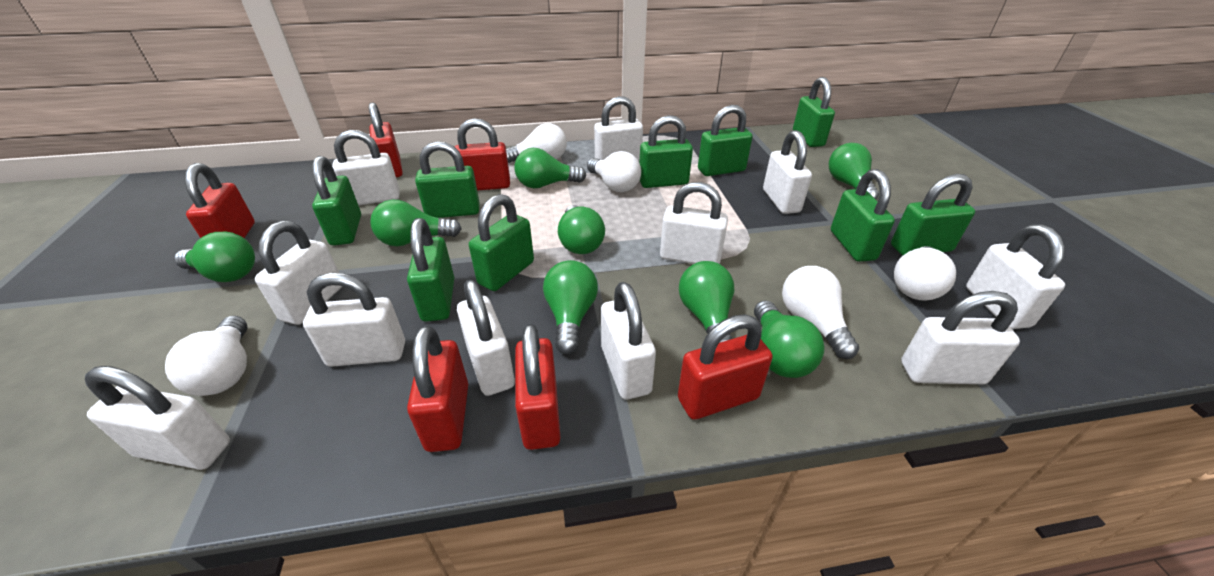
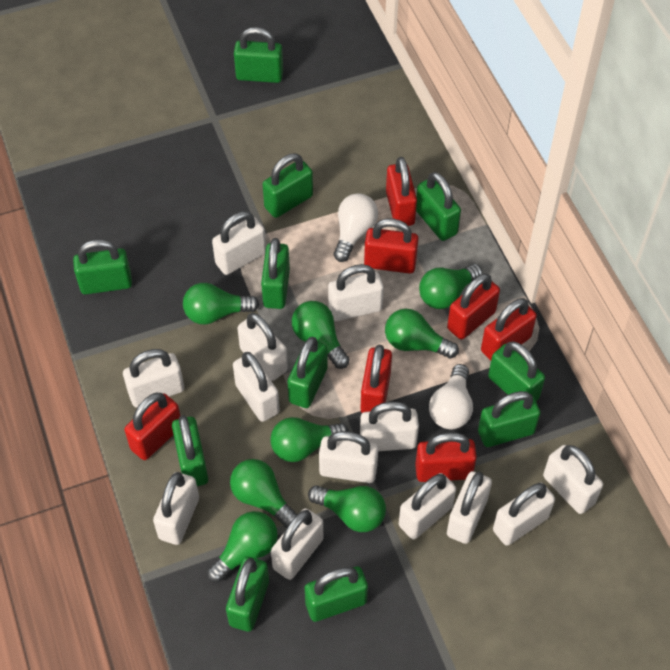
green padlock: [312,156,361,246] [407,218,454,322] [415,141,480,218] [469,194,534,291] [639,115,693,188] [698,105,753,176] [793,77,835,147] [831,169,895,262] [891,174,975,255] = 9 -> [73,239,132,295] [172,415,208,486] [226,557,269,632] [234,27,283,83] [261,238,290,309] [262,153,313,218] [287,337,328,408] [305,567,368,622] [416,172,461,241] [478,391,541,447] [488,342,545,401] = 11
red padlock: [185,163,255,238] [369,102,403,178] [407,325,468,452] [455,118,510,191] [515,323,561,450] [678,314,773,420] = 6 -> [124,393,180,460] [360,345,392,413] [364,218,419,274] [386,157,417,226] [415,432,477,482] [447,273,500,340] [481,298,537,361] = 7
white light bulb: [165,316,248,396] [506,123,567,163] [587,151,641,192] [782,266,859,359] [894,246,956,301] = 5 -> [334,193,378,262] [429,364,473,429] = 2
white padlock: [85,366,230,470] [255,221,342,325] [303,273,405,367] [332,130,399,205] [457,280,515,396] [594,96,643,161] [601,282,656,399] [660,182,728,264] [763,130,812,214] [901,291,1020,384] [966,224,1065,329] = 11 -> [123,349,184,407] [153,472,199,545] [212,211,266,275] [233,352,280,422] [237,313,288,381] [271,508,323,580] [319,431,378,483] [328,264,384,321] [360,402,419,451] [399,473,456,539] [447,471,492,544] [493,482,555,546] [543,445,603,514] = 13

